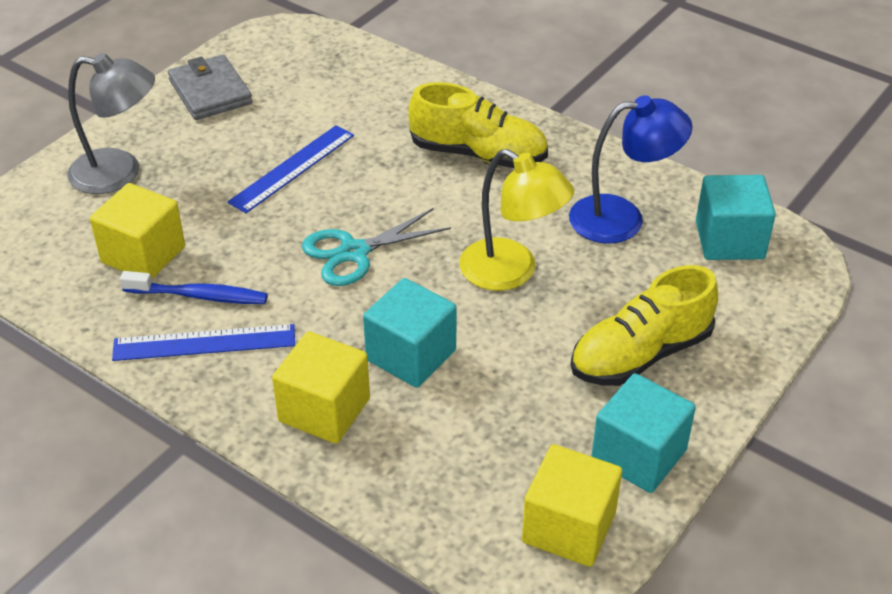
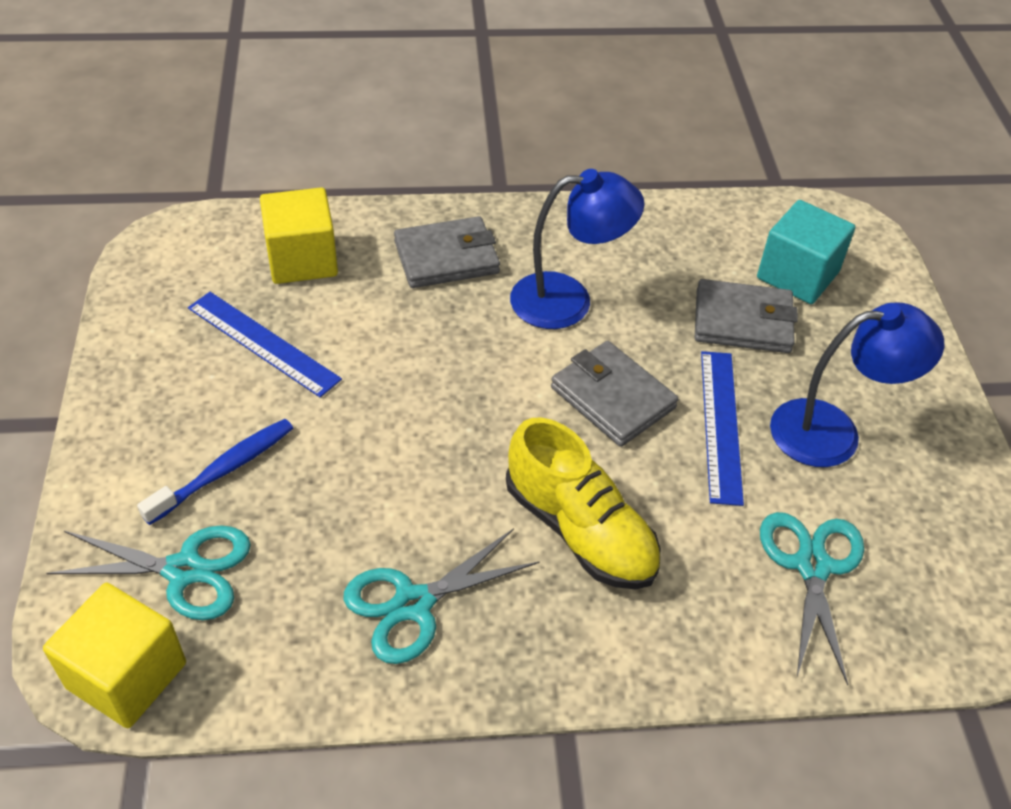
blue lamp: [569,95,693,244] = 1 -> [510,169,645,329] [770,302,944,467] = 2
grey lamp: [67,53,155,194] = 1 -> none = 0
grey wallet: [168,55,253,120] = 1 -> [394,216,500,288] [551,341,678,447] [695,279,798,353] = 3
turquoise cube: [363,278,457,388] [591,373,696,493] [696,175,776,260] = 3 -> [757,200,855,304] = 1
turquoise scissors: [302,208,451,286] = 1 -> [46,525,251,620] [343,528,539,664] [760,512,864,686] = 3
yellow cube: [90,183,185,280] [272,331,370,444] [522,444,622,567] = 3 -> [43,583,186,728] [260,187,338,284] = 2
yellow lamp: [459,149,574,291] = 1 -> none = 0
yellow shoe: [408,82,548,168] [570,265,718,386] = 2 -> [506,418,661,590] = 1

